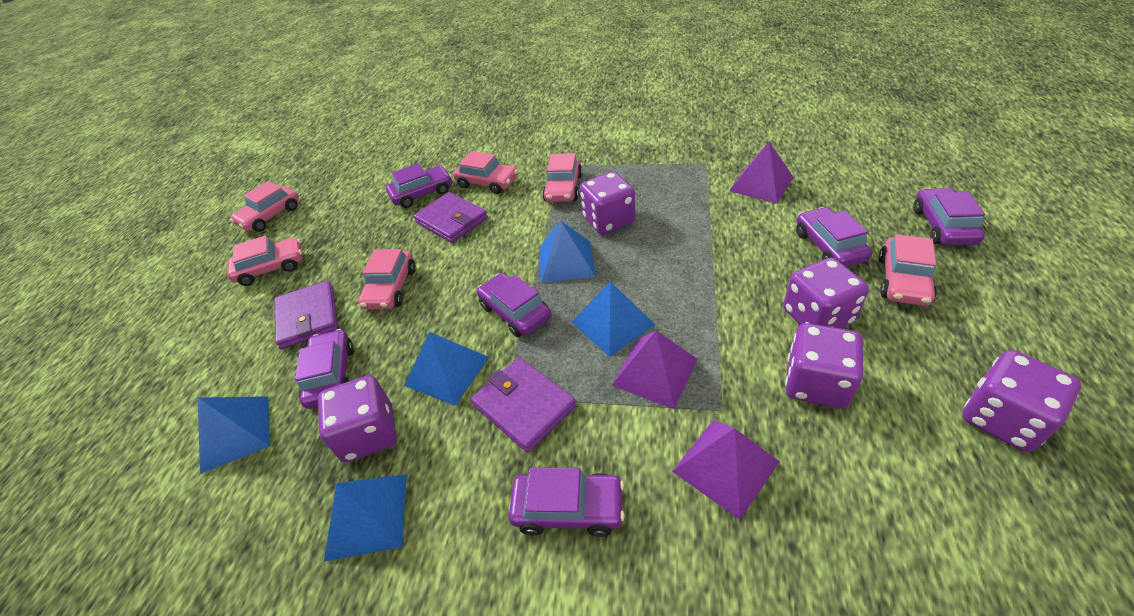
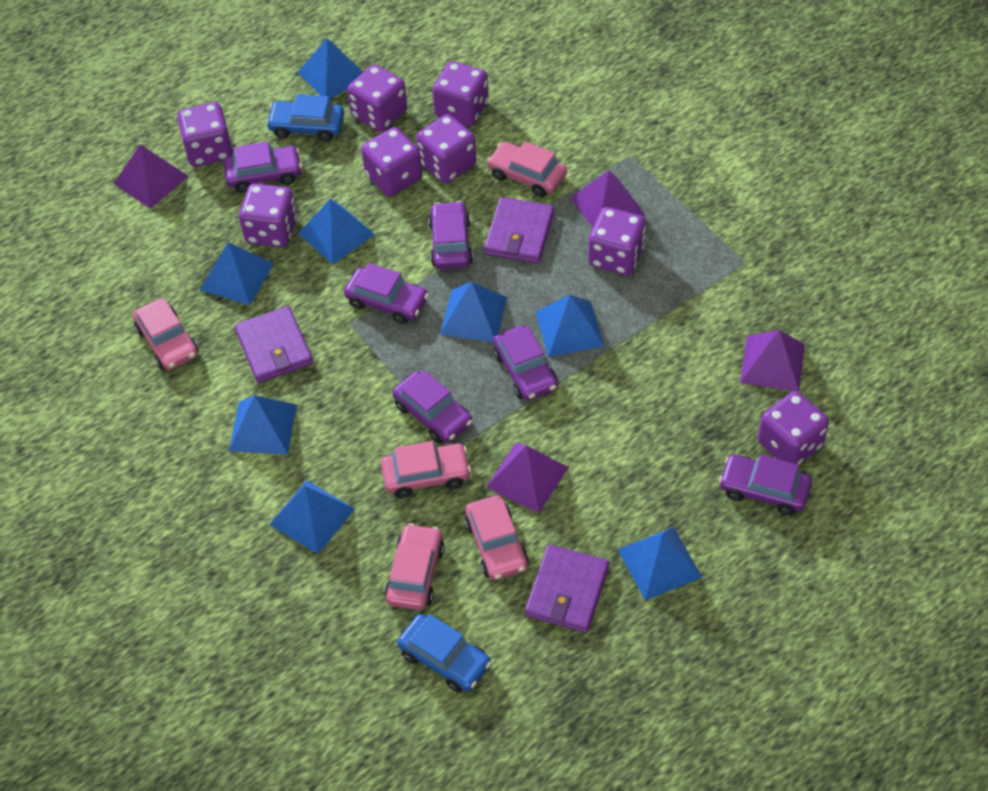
blue car: none = 0 -> [266,94,344,142] [397,614,492,693] = 2
blue pyramid: [197,396,270,474] [324,474,407,562] [404,332,489,406] [539,220,595,283] [572,282,656,357] = 5 -> [200,242,274,305] [229,395,297,455] [269,480,355,554] [297,38,363,99] [298,199,375,264] [440,282,507,342] [535,295,604,357] [618,527,702,601] = 8
pink car: [227,236,302,286] [230,181,299,232] [358,249,416,310] [453,151,518,194] [542,153,582,202] [878,234,937,306] = 6 -> [133,298,198,370] [381,441,471,498] [385,523,445,610] [464,495,529,580] [487,141,567,197] = 5
purple dice: [318,375,397,462] [580,172,635,235] [783,258,869,329] [785,323,863,409] [962,350,1081,452] = 5 -> [177,102,233,167] [239,184,297,247] [347,65,407,132] [361,127,422,197] [416,114,477,184] [433,61,489,126] [588,207,646,275] [758,391,829,465] = 8
purple pyramid: [612,331,698,409] [672,420,780,520] [729,142,794,203] = 3 -> [114,144,188,209] [486,442,569,513] [571,170,645,228] [740,330,805,392] = 4

